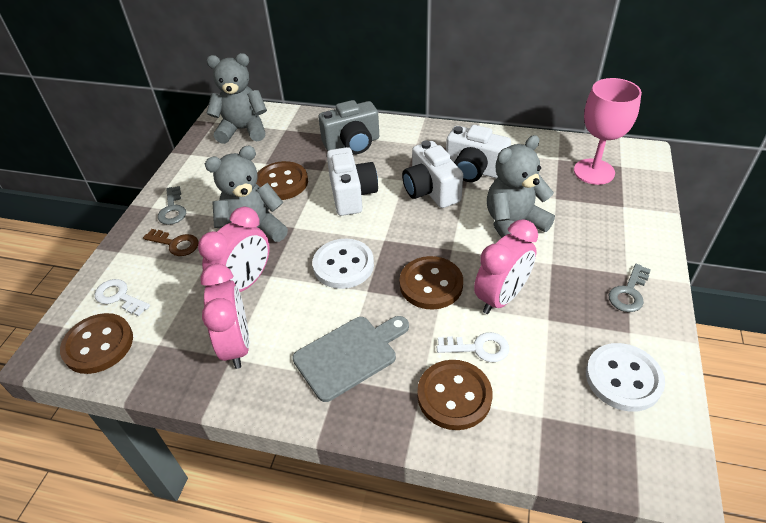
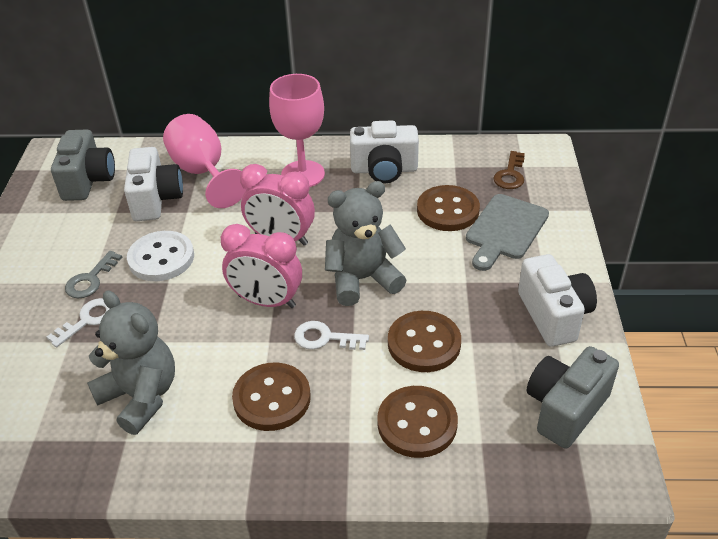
grey camera: [318,100,379,154] = 1 -> [51,129,115,201] [527,346,619,448] = 2
grey key: [158,186,186,225] [608,264,651,312] = 2 -> [65,251,122,298] = 1
grey teddy bear: [205,146,288,242] [206,53,267,144] [487,135,555,238] = 3 -> [87,291,175,435] [325,181,407,306] = 2
pink clock: [198,207,270,292] [200,264,249,369] [474,219,538,314] = 3 -> [221,224,302,308] [240,164,315,246] = 2
pink goblet: [574,78,642,185] = 1 -> [163,114,247,208] [269,74,325,187] = 2
white button: [312,239,374,289] [586,343,665,412] = 2 -> [127,231,194,281] = 1

